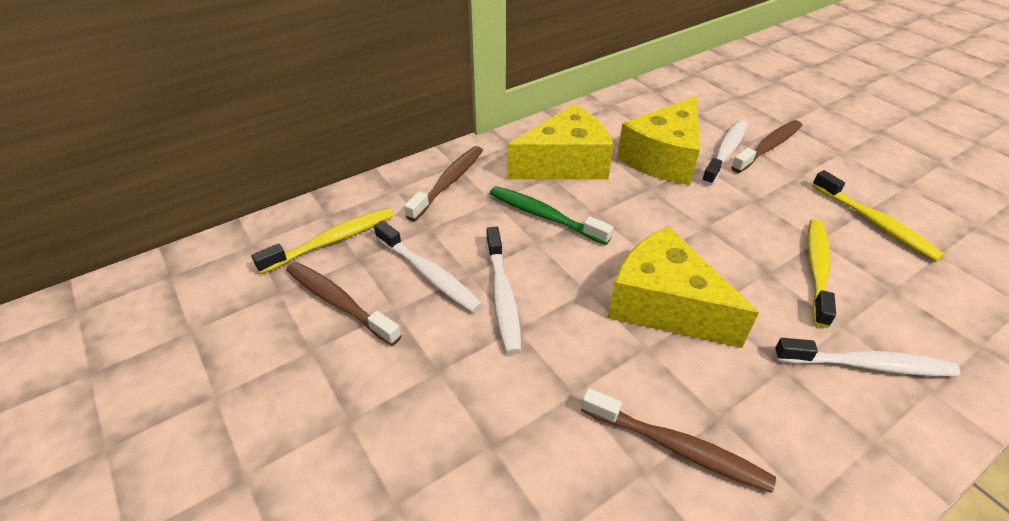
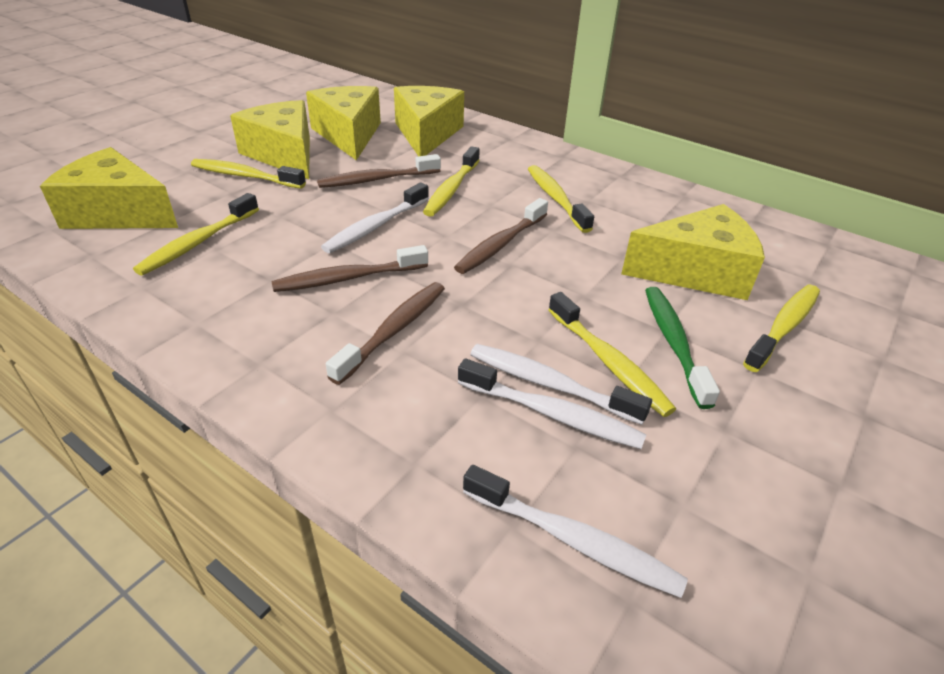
yellow cheese: [507,104,614,179] [608,226,759,348] [617,96,700,185] = 3 -> [40,147,178,229] [230,100,310,179] [306,86,381,160] [394,86,464,156] [621,204,765,300] = 5
yellow toothbrush: [251,208,393,274] [808,219,836,328] [812,170,944,261] = 3 -> [133,193,259,276] [191,159,306,189] [423,146,480,217] [528,165,594,233] [548,292,676,417] [743,285,820,372] = 6

